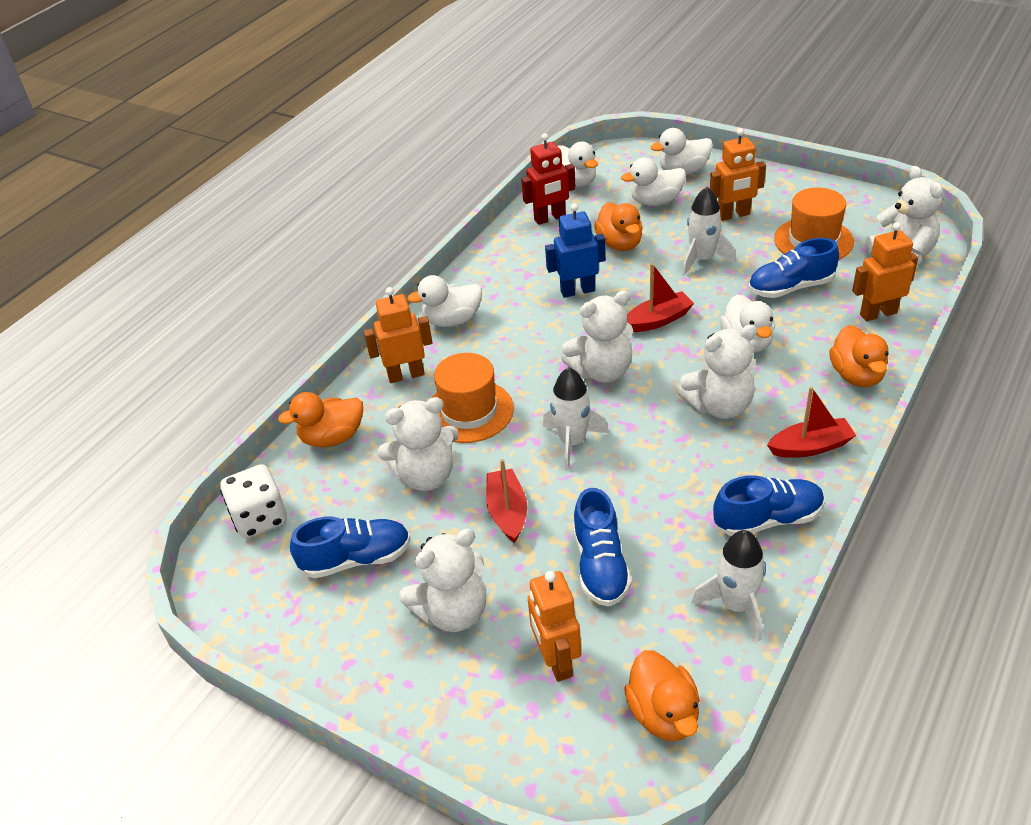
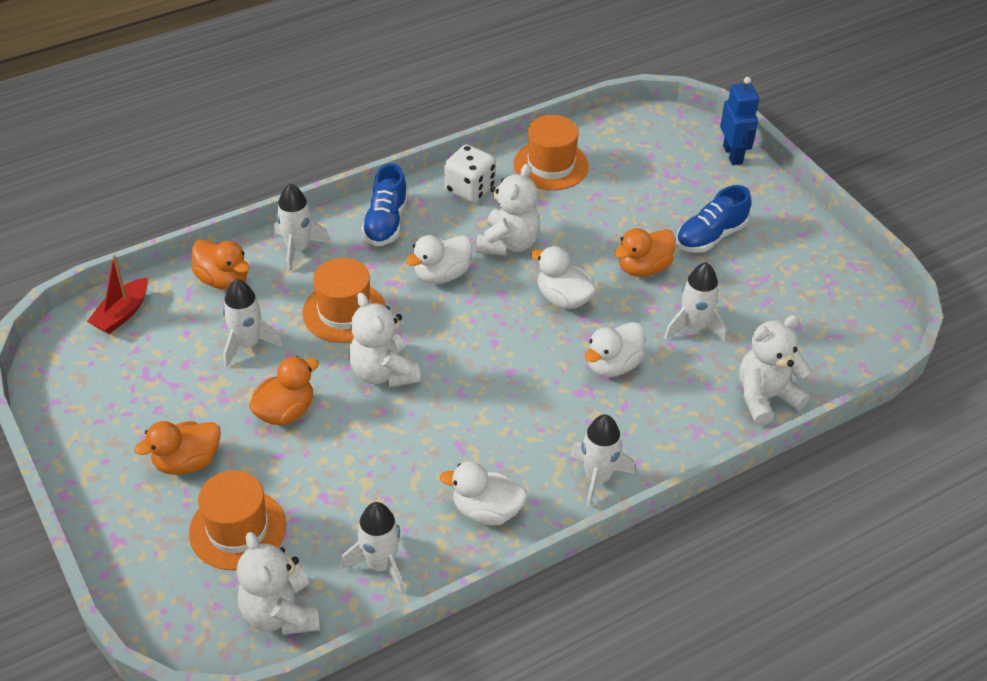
blue shoe: [290,517,411,578] [573,488,632,607] [713,476,825,536] [749,238,839,298] = 4 -> [361,163,408,246] [676,185,751,253] = 2
orange hat: [432,353,514,443] [774,187,854,260] = 2 -> [189,470,286,570] [302,258,386,343] [513,115,589,190] = 3
orange robot: [364,287,432,383] [528,571,581,682] [710,128,766,221] [852,222,918,321] = 4 -> none = 0
red boat: [486,459,527,543] [627,263,694,332] [767,387,856,458] = 3 -> [87,255,148,334] = 1
red robot: [521,133,576,225] = 1 -> none = 0
white duck: [407,275,482,327] [557,142,598,187] [621,158,686,206] [651,128,713,175] [720,294,775,353] = 5 -> [406,235,472,284] [440,461,527,526] [531,246,597,309] [585,322,645,377] = 4
white rocket: [543,367,609,471] [682,187,735,276] [691,530,766,641] = 3 -> [223,279,284,367] [274,184,331,273] [340,502,405,594] [570,414,635,508] [664,262,727,342] = 5
white teddy bear: [377,397,459,491] [399,529,486,632] [562,290,633,383] [677,324,757,419] [866,166,943,266] = 5 -> [237,532,321,635] [349,293,421,388] [476,164,540,256] [739,315,811,426] = 4

